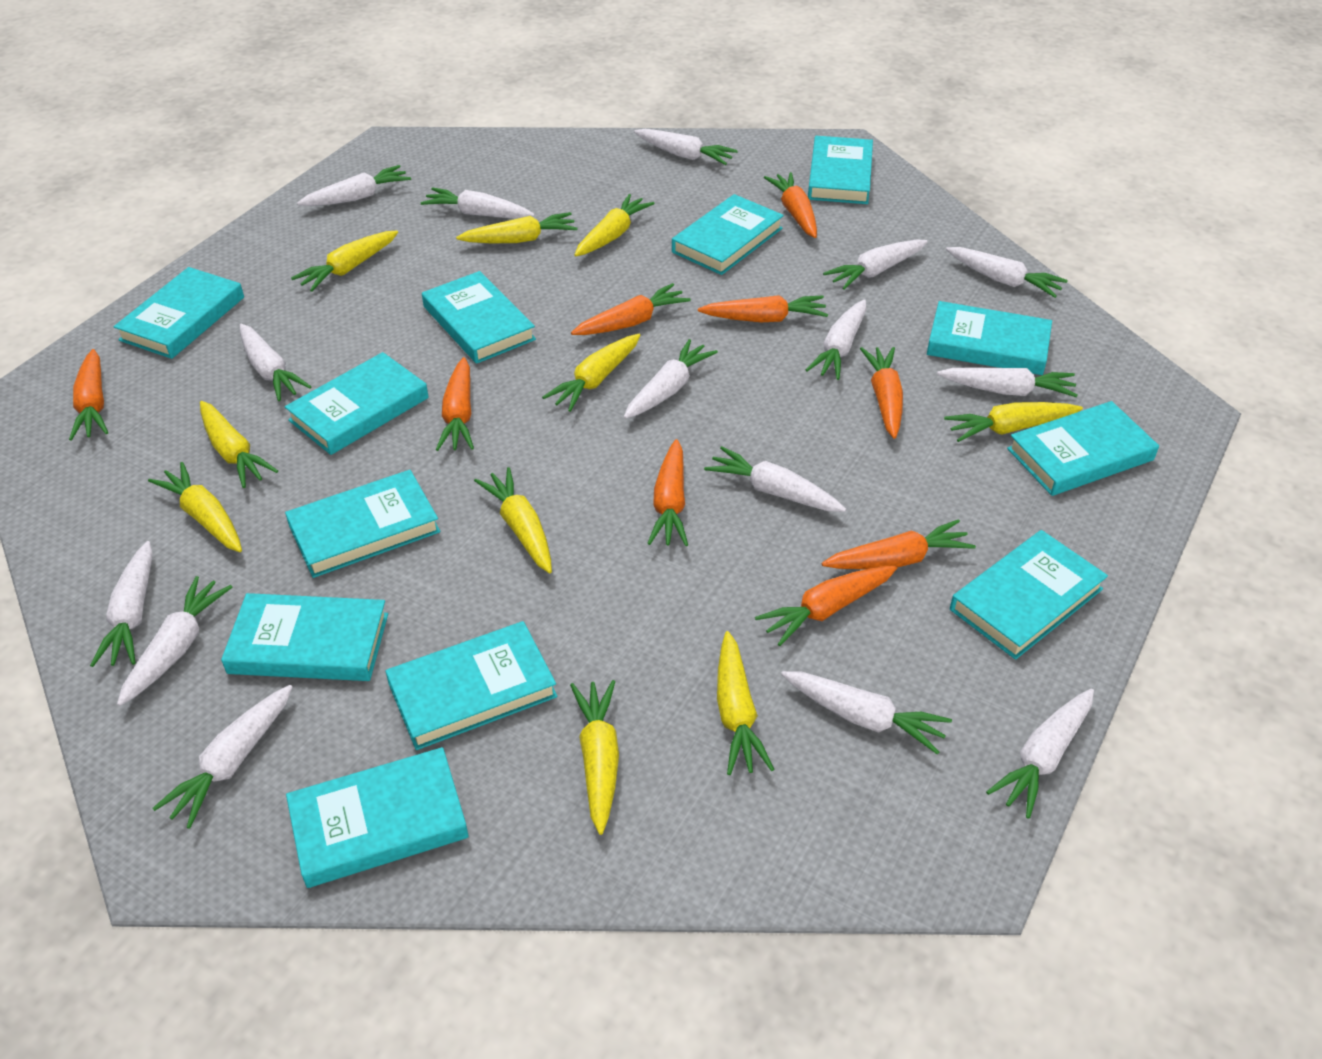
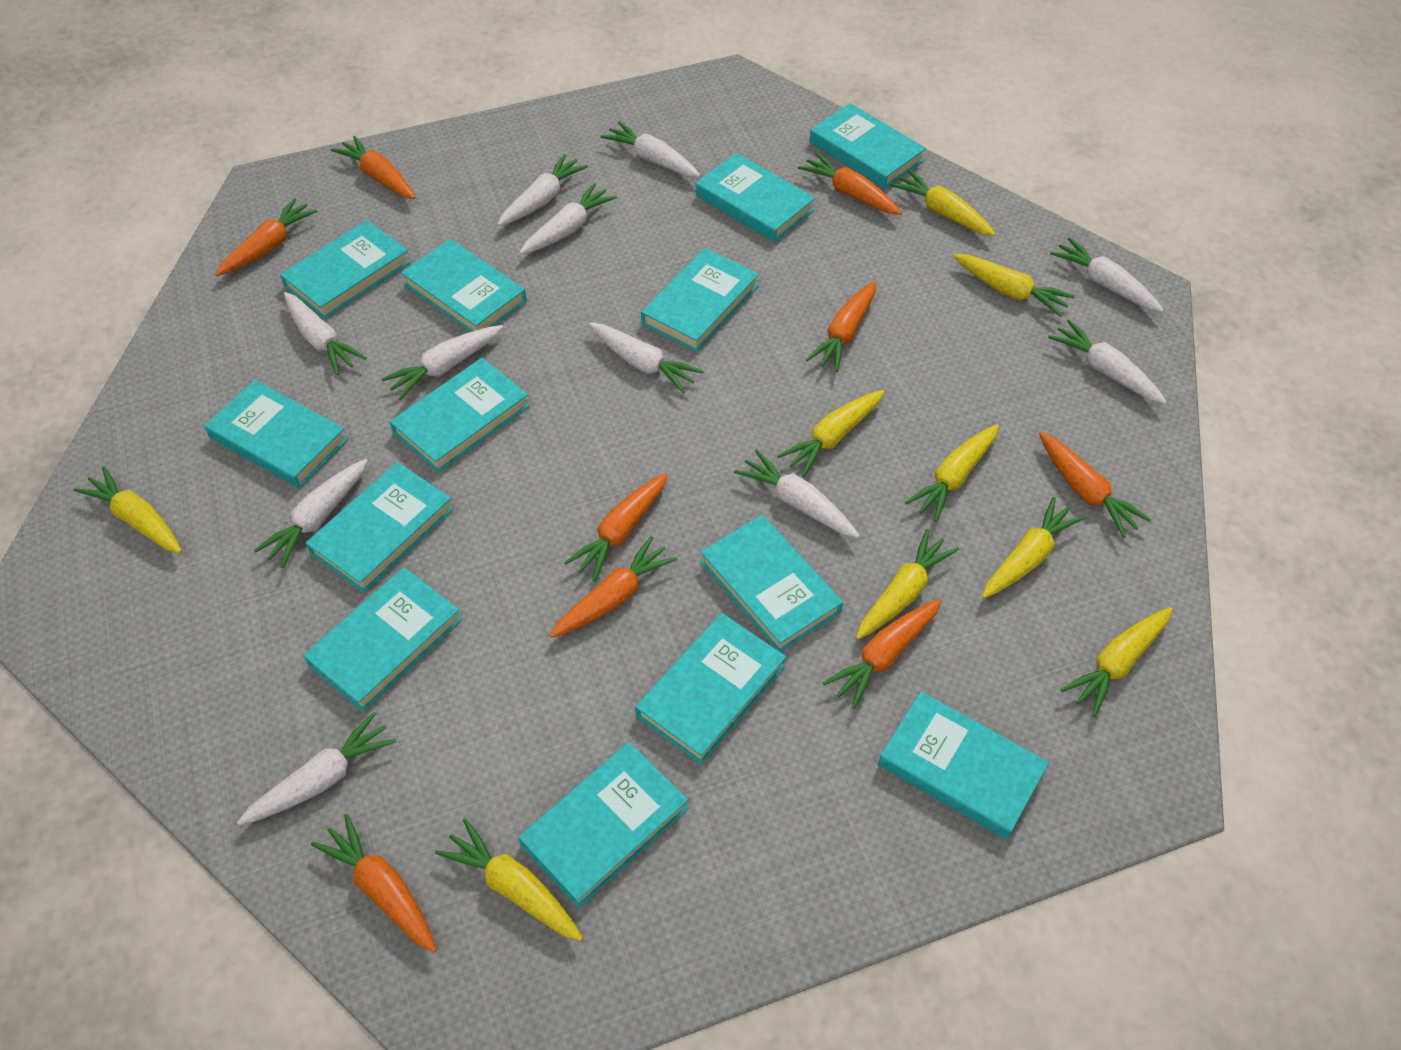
turquoise book: [114,267,244,359] [221,593,388,681] [285,352,429,455] [285,470,440,578] [286,747,469,888] [385,621,557,750] [422,271,536,364] [672,194,784,275] [808,136,873,204] [927,301,1052,375] [950,530,1108,660] [1007,401,1159,496] = 12 -> [204,380,348,488] [280,220,411,319] [303,567,462,712] [306,462,454,593] [390,358,530,473] [401,239,527,332] [518,742,688,908] [635,613,786,764] [641,248,759,352] [696,153,815,242] [701,515,843,652] [809,103,926,189] [878,691,1049,839] = 13
white carrot: [90,541,153,667] [117,576,232,706] [152,685,292,829] [240,324,311,401] [297,165,411,206] [421,187,535,219] [624,339,718,419] [634,129,738,165] [704,446,846,512] [781,671,952,755] [806,299,866,380] [823,240,928,290] [937,367,1078,397] [946,247,1068,298] [986,689,1094,819] = 15 -> [237,712,396,825] [254,459,368,568] [284,292,367,375] [381,325,503,400] [497,154,588,226] [519,183,617,254] [589,323,704,393] [600,121,701,177] [734,449,860,538] [1048,320,1167,404] [1050,237,1164,312] = 11
yellow carrot: [148,462,242,552] [200,401,278,488] [291,230,398,292] [456,212,578,243] [474,467,552,573] [542,334,640,412] [570,680,619,835] [574,194,655,256] [717,631,774,775] [944,402,1083,442] = 10 -> [74,466,182,553] [435,818,583,941] [777,390,884,477] [856,529,959,640] [890,170,996,236] [905,424,999,522] [953,254,1075,317] [982,497,1085,598] [1061,607,1172,717] = 9

